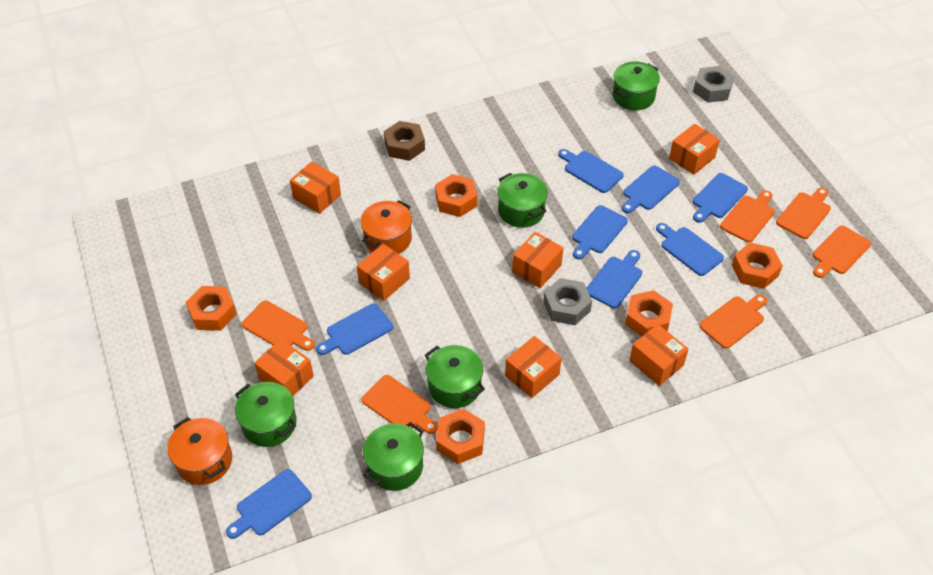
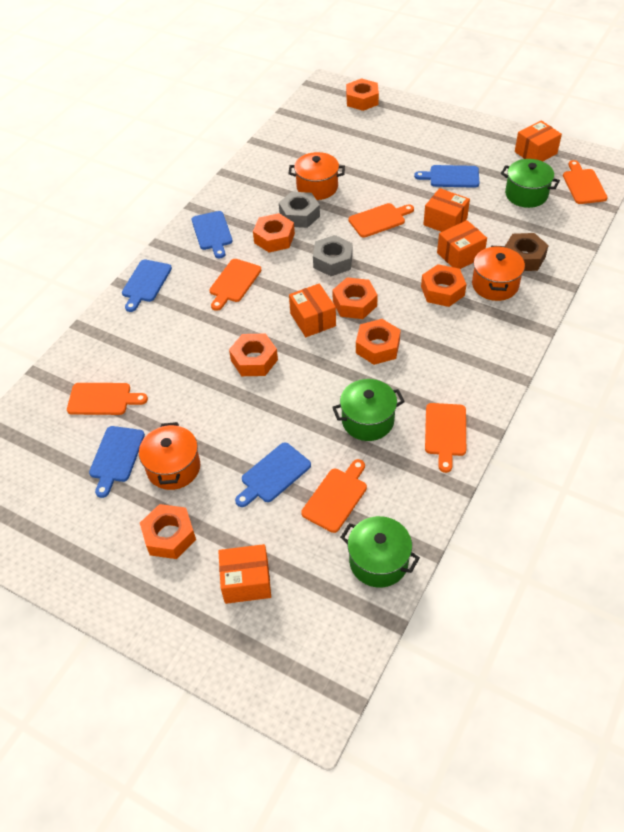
blue cutting board: [226,469,312,539] [316,304,393,355] [558,149,624,193] [572,205,628,259] [587,250,642,308] [622,165,680,213] [656,223,724,276] [693,173,748,223] = 8 -> [89,426,145,498] [122,259,172,312] [192,211,233,258] [235,443,311,507] [414,165,479,188] = 5
green pot: [235,382,297,447] [363,422,424,491] [425,345,485,408] [497,173,548,228] [613,61,660,110] = 5 -> [332,379,405,441] [340,516,420,588] [501,159,560,208] = 3
orange box: [254,339,314,396] [290,161,341,214] [357,244,410,301] [505,336,562,398] [512,232,563,288] [629,324,688,386] [669,124,720,175] = 7 -> [218,544,271,604] [289,284,336,337] [423,188,470,232] [437,220,487,269] [515,121,562,161] = 5
orange nut: [186,286,237,331] [435,174,477,217] [436,408,485,464] [625,290,673,337] [732,243,783,289] = 5 -> [140,504,196,559] [229,334,278,376] [253,213,295,252] [332,277,378,319] [346,78,379,111] [356,319,401,365] [421,264,466,307] = 7
orange pot: [167,417,232,485] [360,200,412,254] = 2 -> [139,422,200,490] [288,152,345,200] [472,246,525,301] = 3

